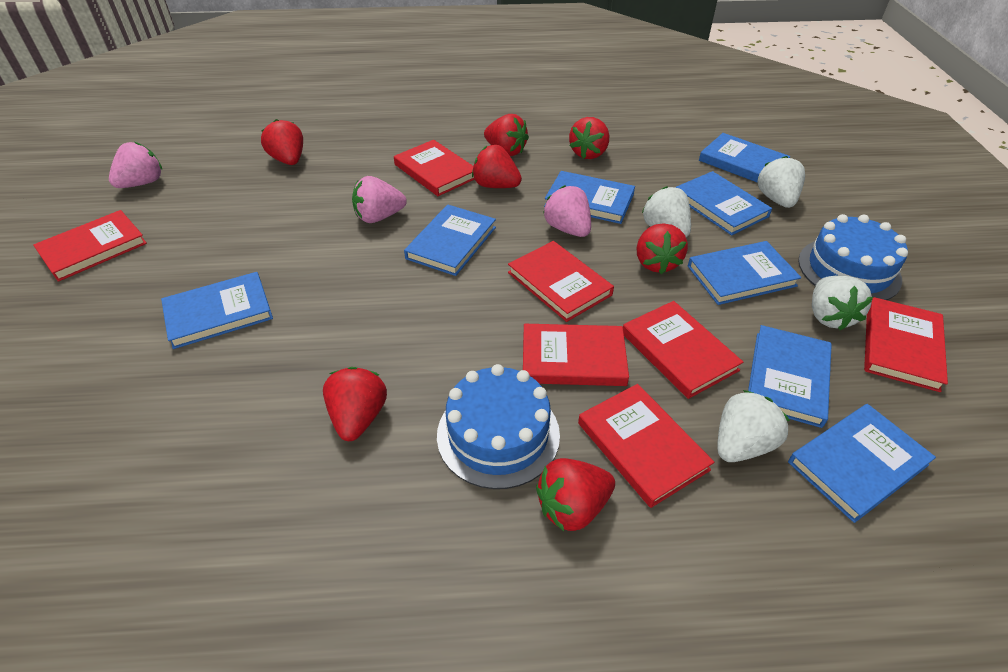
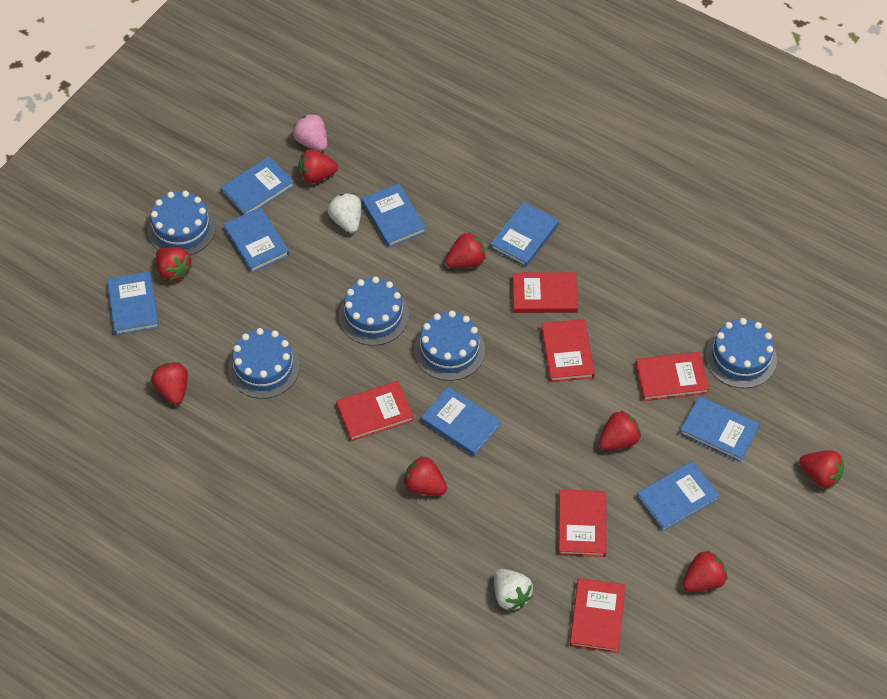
blue cake: [437,364,560,489] [798,214,908,300] = 2 -> [147,191,216,255] [228,328,300,399] [339,276,409,346] [414,311,485,381] [705,318,777,388] = 5
pink strawberry: [109,142,162,188] [352,176,407,223] [543,185,591,237] = 3 -> [293,113,327,151] = 1
red book: [33,210,147,282] [394,140,475,196] [508,241,614,322] [523,324,629,386] [578,384,714,508] [623,301,743,399] [864,297,948,392] = 7 -> [336,381,414,441] [512,272,578,313] [541,319,595,382] [558,489,606,557] [570,578,626,653] [635,352,709,401] = 6
red strawberry: [261,119,303,165] [323,367,387,441] [472,145,522,188] [484,114,529,156] [536,458,615,531] [569,117,609,159] [637,223,688,274] = 7 -> [151,362,188,405] [156,247,192,281] [298,149,338,184] [404,456,447,495] [445,232,486,268] [599,410,641,450] [683,550,727,591] [799,450,844,488] = 8
white strawberry: [642,186,691,237] [717,390,790,462] [757,156,805,208] [812,275,873,330] = 4 -> [327,193,362,233] [494,569,533,611] = 2

